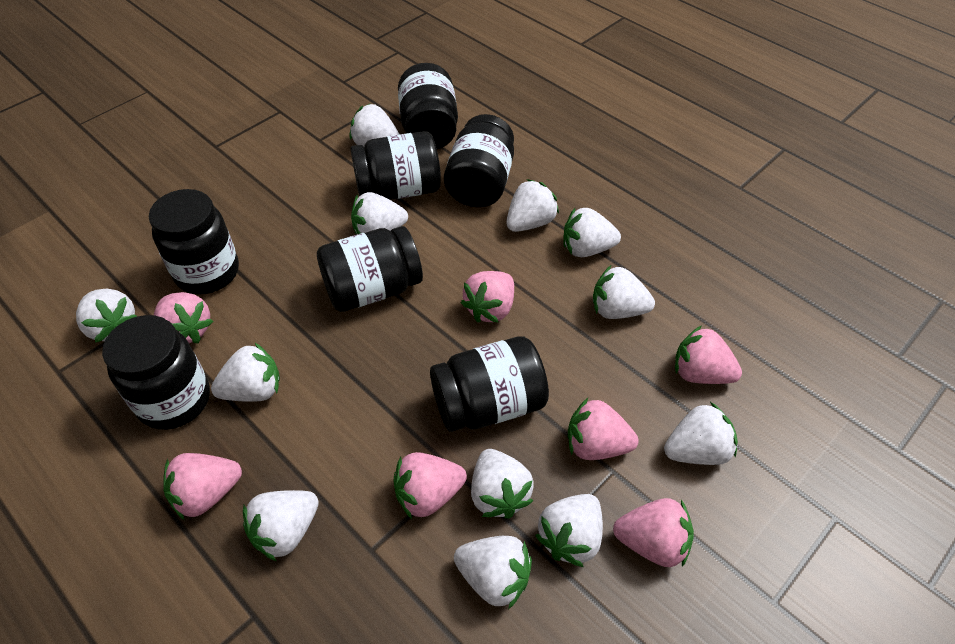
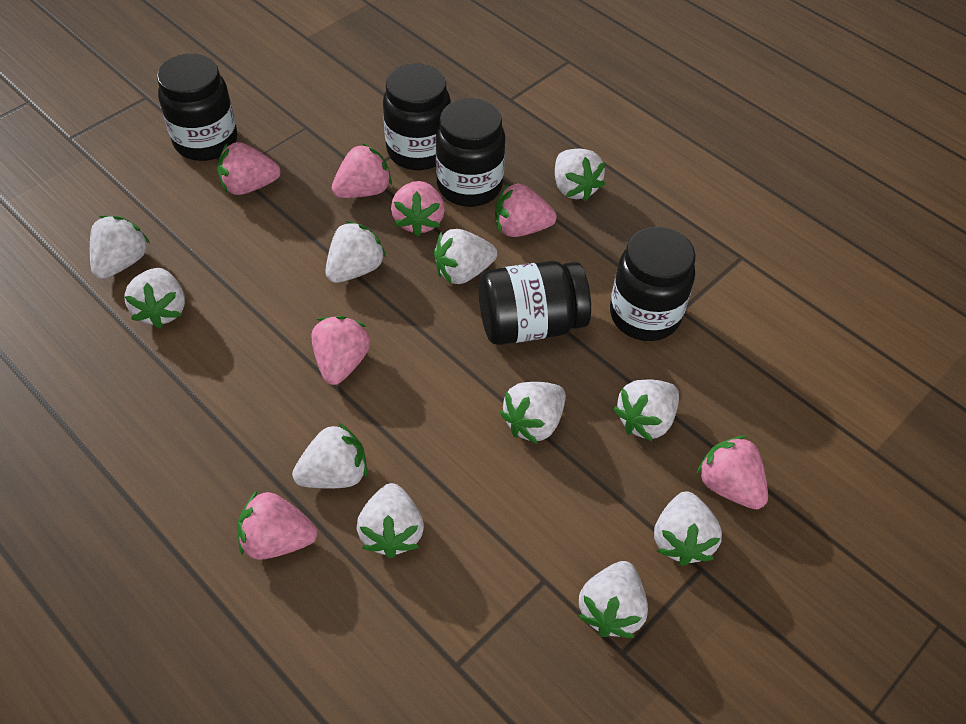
black jar: [102,315,210,430] [149,189,239,295] [317,226,423,312] [351,131,441,200] [398,63,458,149] [430,336,549,432] [444,114,514,207] = 7 -> [157,54,238,161] [383,63,451,170] [436,98,505,207] [479,261,591,345] [610,227,696,341] = 5
white strawberry: [76,289,137,343] [211,343,280,402] [243,490,319,561] [350,103,400,146] [351,192,408,234] [454,536,532,609] [471,449,534,519] [506,179,559,232] [535,494,603,567] [563,208,621,257] [593,265,655,319] [664,402,738,465] = 12 -> [90,216,150,279] [124,268,185,328] [292,423,367,488] [325,221,386,283] [357,483,424,558] [434,229,497,284] [500,382,566,444] [555,149,605,201] [578,561,648,638] [613,379,679,441] [654,491,722,566] = 11

